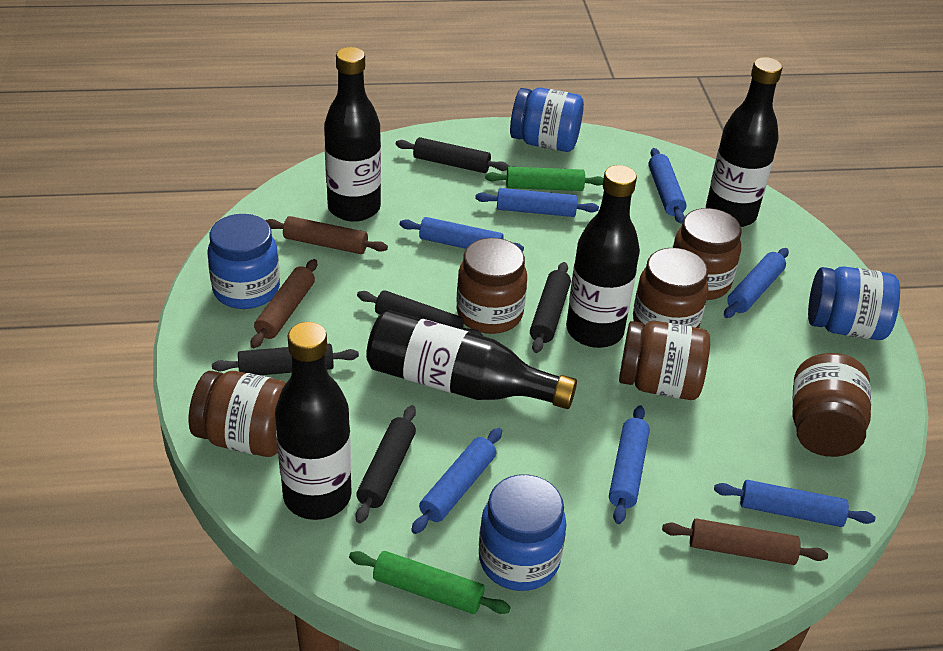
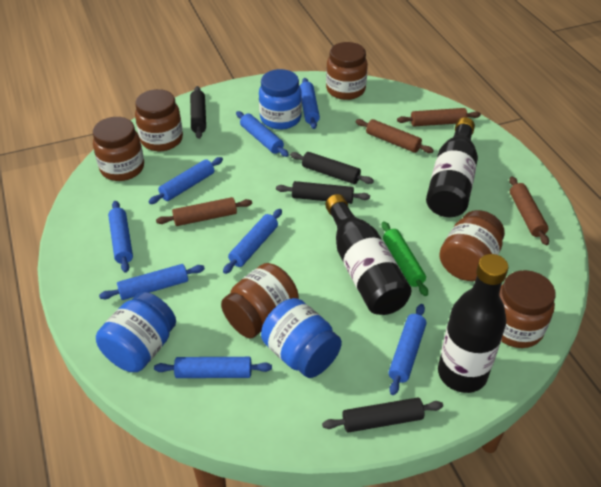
black bottle: [275,322,352,520] [324,47,381,222] [366,310,577,409] [566,165,640,348] [706,57,782,227] = 5 -> [325,194,412,315] [426,117,478,217] [438,254,509,393] = 3
black rolling pin: [212,344,359,375] [355,405,416,523] [357,290,483,336] [396,137,509,173] [530,262,571,353] = 5 -> [190,86,206,139] [276,181,370,204] [290,152,374,184] [322,397,443,433] = 4
blue jar: [208,214,280,309] [479,474,567,591] [510,88,584,152] [808,266,900,340] = 4 -> [96,292,176,372] [259,69,302,130] [261,298,342,378] = 3
blue rolling pin: [400,217,524,252] [411,428,502,534] [475,188,599,217] [609,405,650,524] [648,148,687,223] [714,480,875,527] [724,248,789,318] = 7 -> [99,264,205,300] [108,201,133,273] [148,157,223,204] [154,357,272,378] [223,209,282,274] [236,111,289,157] [300,78,320,129] [388,304,426,395] = 8
brown rolling pin: [250,259,317,348] [265,216,388,254] [662,518,828,565] = 3 -> [156,197,252,226] [356,119,434,153] [397,108,481,127] [509,176,549,245] = 4
green rolling pin: [349,551,511,614] [485,167,604,191] = 2 -> [382,221,428,296] = 1

